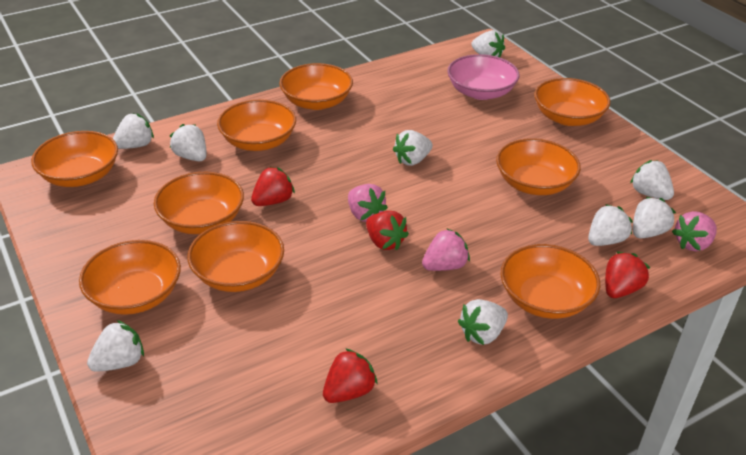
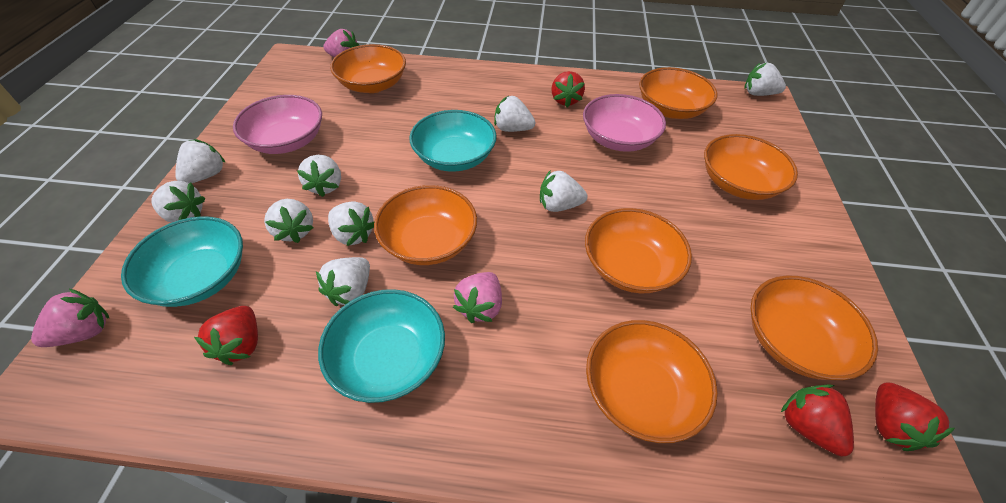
orange bowl: [31,131,118,187] [79,240,181,315] [154,172,244,234] [187,221,284,292] [217,100,296,151] [279,63,353,110] [496,138,581,195] [500,244,600,319] [534,78,610,126] = 9 -> [330,44,406,93] [374,185,477,265] [585,208,692,294] [586,320,718,443] [639,67,718,119] [704,134,798,200] [750,275,878,381] = 7
pink bowl: [447,54,519,100] = 1 -> [233,95,322,154] [583,94,666,152] = 2
turquoise bowl: none = 0 -> [121,216,243,307] [318,289,445,403] [409,110,497,172] = 3

